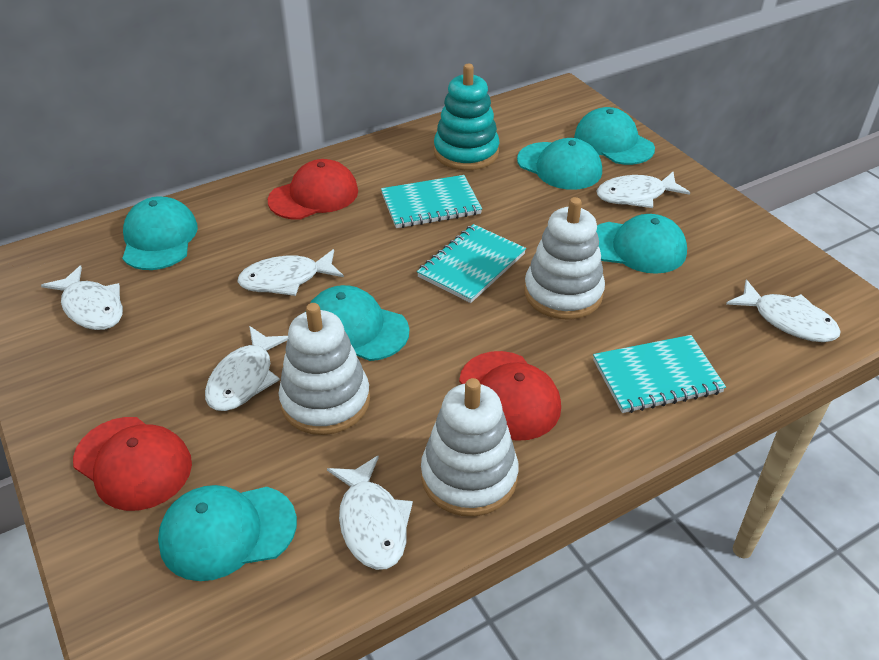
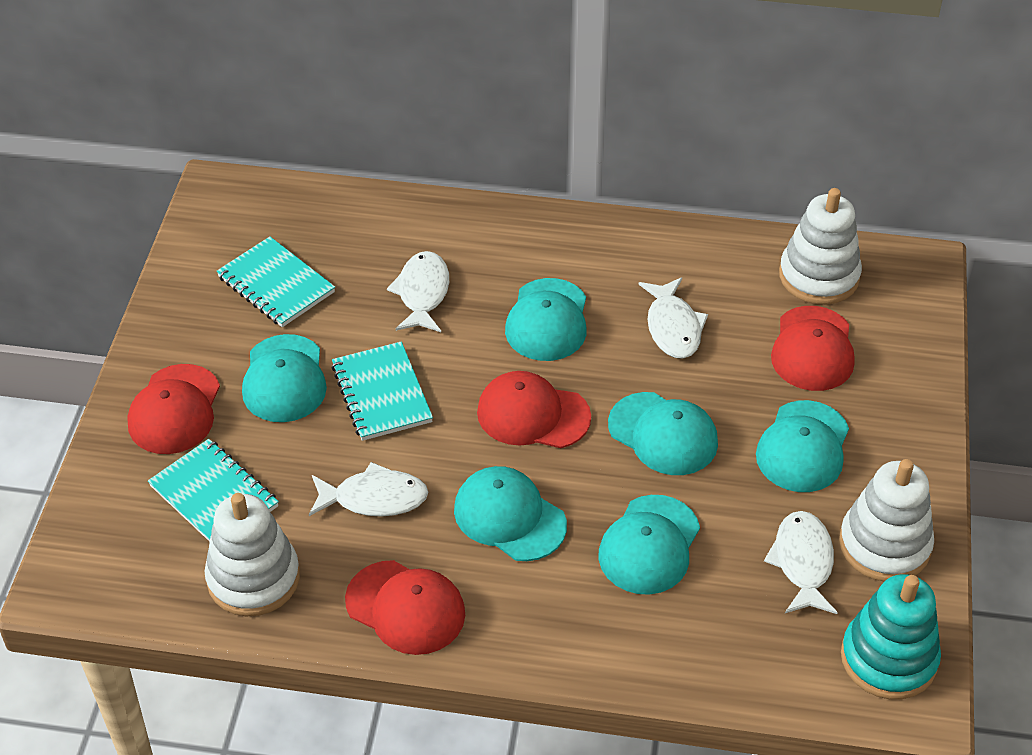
red cap: [73,417,192,511] [268,159,358,220] [459,351,561,441] = 3 -> [127,364,220,454] [345,560,465,655] [477,371,591,448] [771,306,855,391] = 4
white fish: [41,266,123,330] [205,326,288,411] [237,249,344,296] [327,455,413,570] [596,172,690,208] [726,280,841,342] = 6 -> [309,462,428,517] [387,251,449,332] [638,277,708,359] [764,511,838,614] = 4

